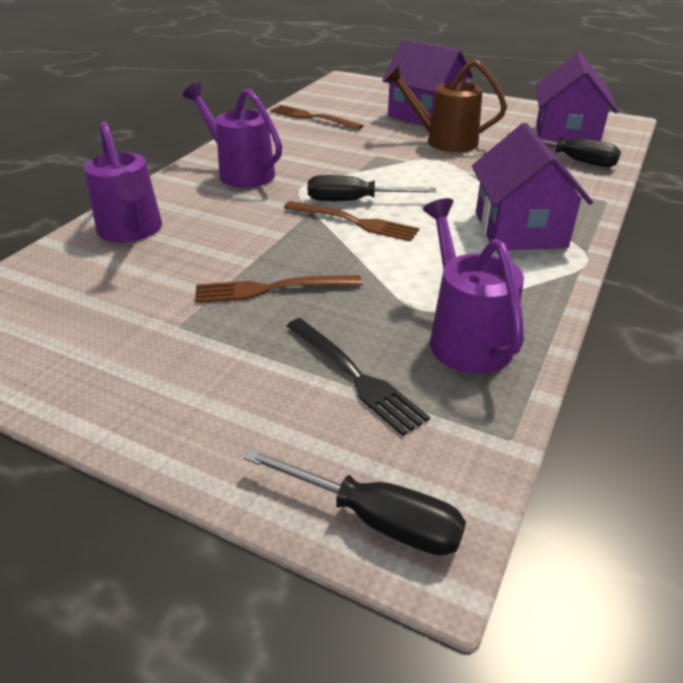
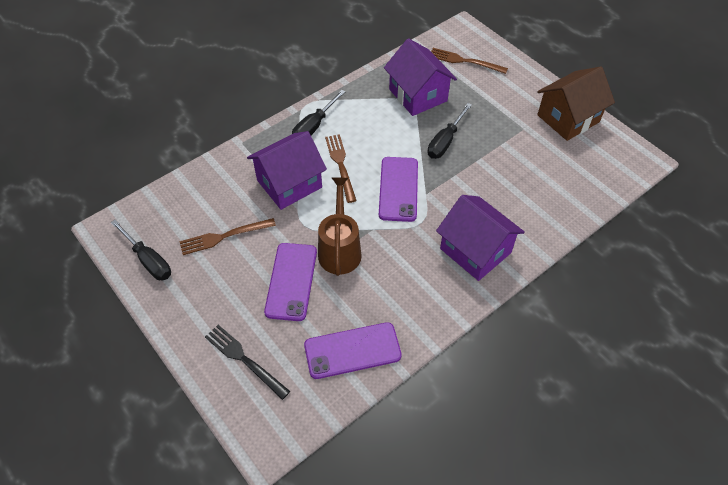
brown house: none = 0 -> [537,67,615,141] = 1
purple phone: none = 0 -> [264,243,317,321] [304,322,402,379] [379,157,418,222] = 3
purple watering can: [84,121,162,242] [183,83,282,188] [423,198,524,374] = 3 -> none = 0

